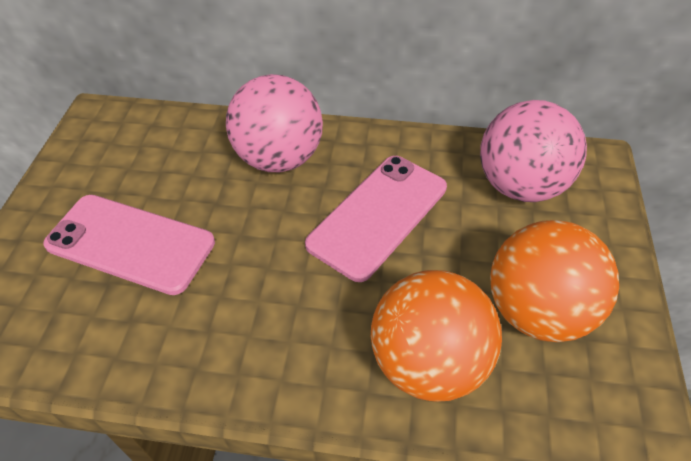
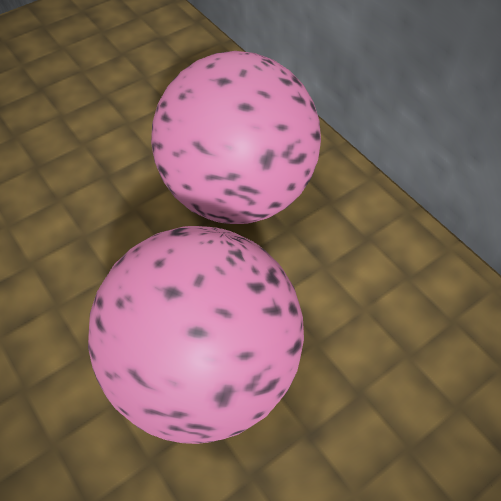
orange ball: [371,270,502,402] [490,220,619,342] = 2 -> none = 0
pink phone: [43,195,215,295] [305,156,447,282] = 2 -> none = 0

